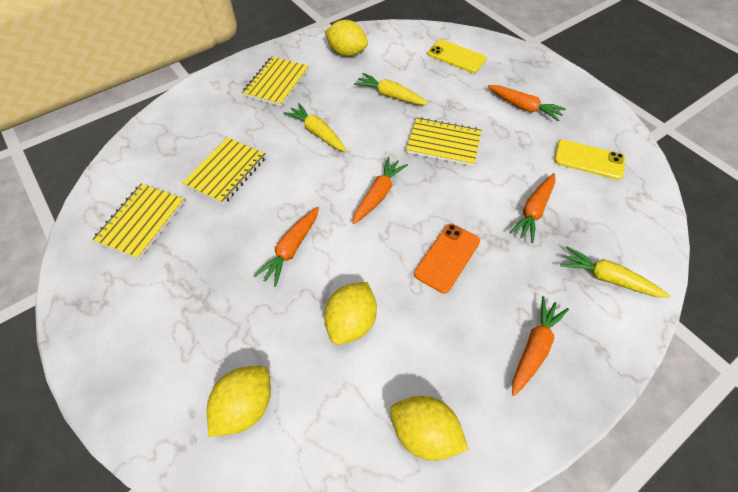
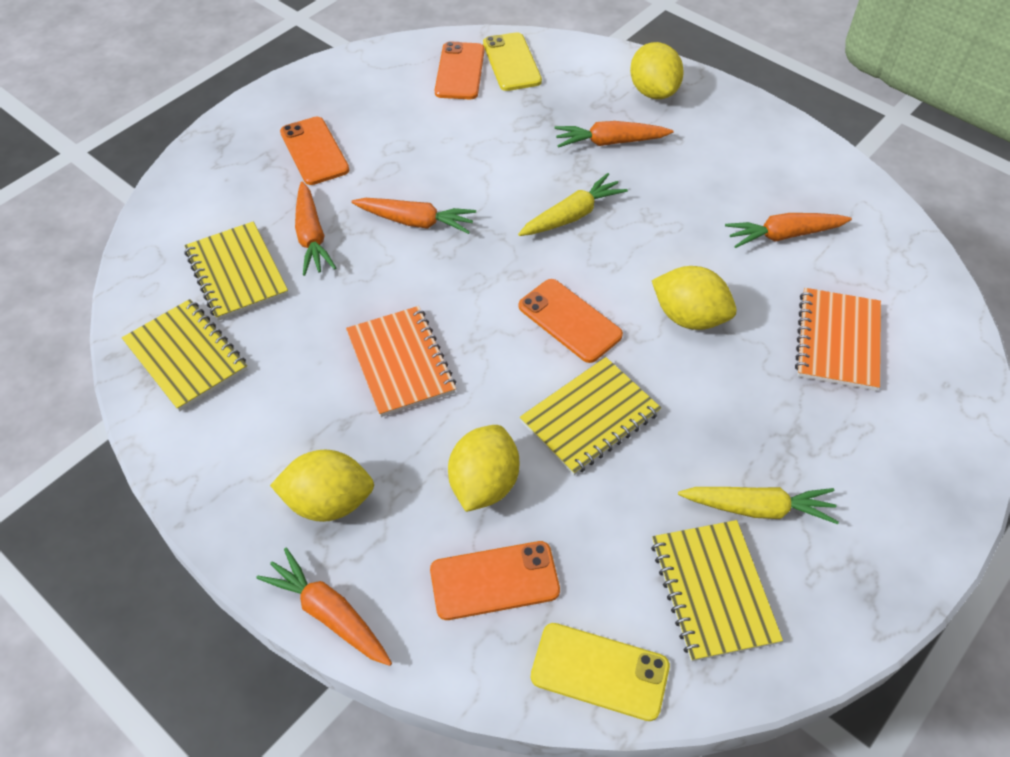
orange notebook: none = 0 -> [346,306,456,417] [795,288,881,391] = 2
orange phone: [414,224,480,293] = 1 -> [280,117,349,185] [430,541,560,620] [435,41,484,99] [519,279,623,363] = 4
yellow carrot: [283,103,346,152] [354,73,428,105] [560,246,670,298] = 3 -> [518,173,628,236] [678,487,839,524] = 2

